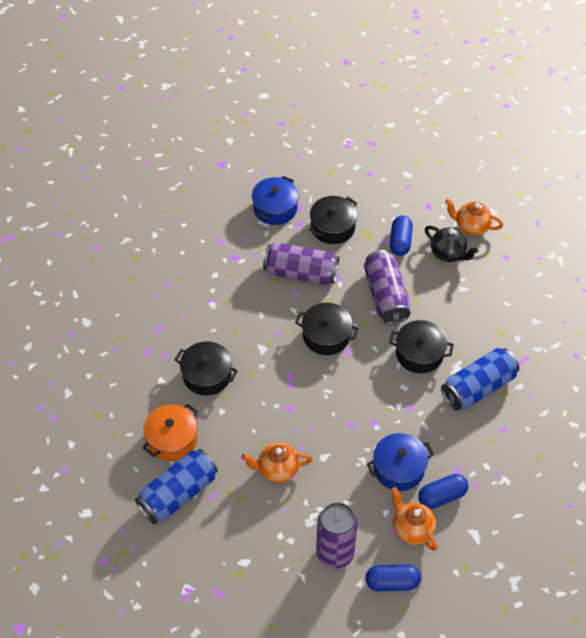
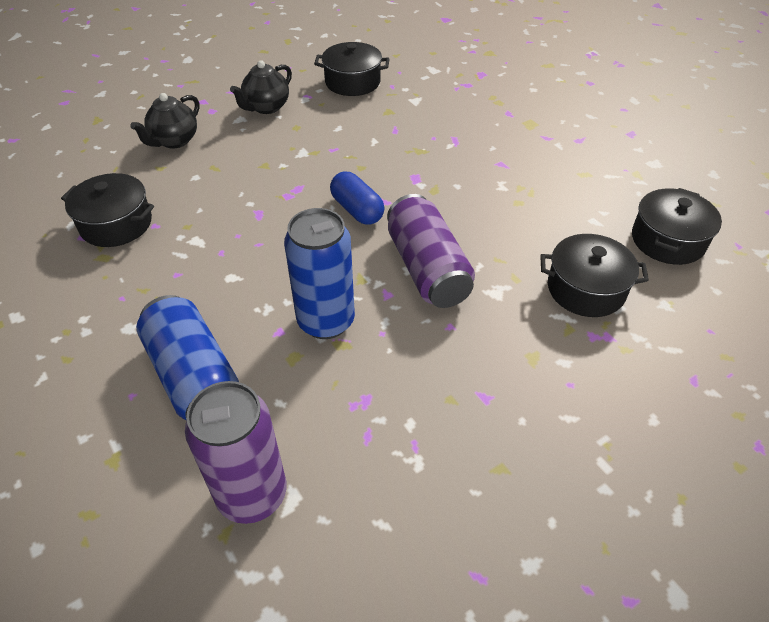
black teapot: [425,226,479,262] = 1 -> [130,93,200,148] [230,60,292,114] = 2
blue capsule: [365,564,421,591] [390,216,413,256] [418,474,468,509] = 3 -> [330,171,384,225] = 1
blue pot: [252,176,299,225] [367,433,434,491] = 2 -> none = 0
orange pot: [143,404,198,461] = 1 -> none = 0
orange teapot: [242,442,313,483] [391,487,437,551] [445,199,503,236] = 3 -> none = 0
purple can: [263,242,339,285] [316,502,358,569] [364,250,411,325] = 3 -> [185,381,287,524] [387,194,475,308] = 2

